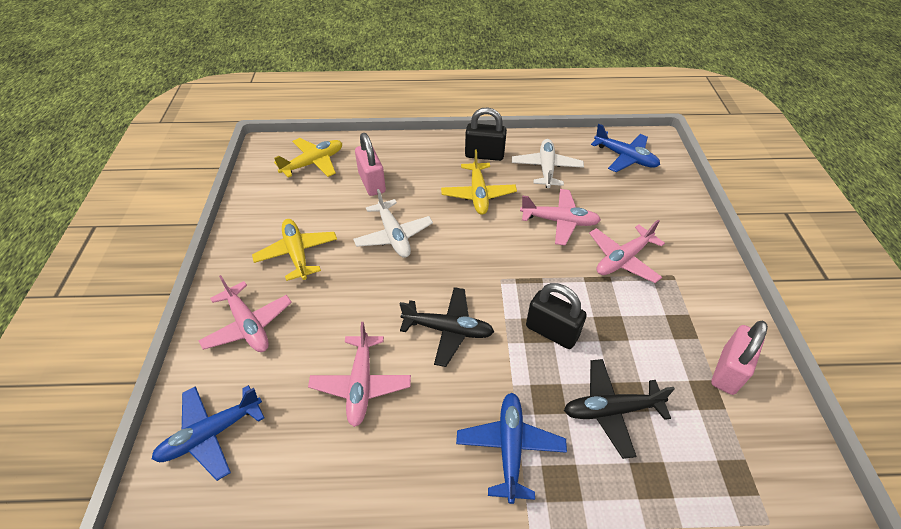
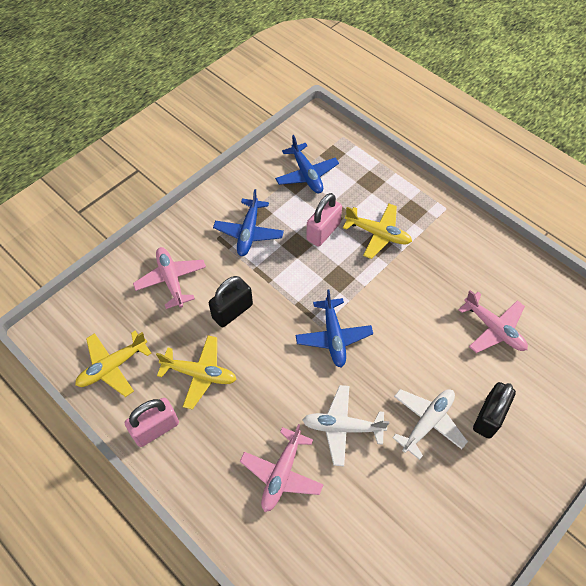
black plane: [400,287,494,367] [564,359,675,459] = 2 -> none = 0
pink plane: [199,275,292,352] [308,322,411,427] [520,189,601,245] [589,220,665,283] = 4 -> [133,247,206,309] [240,424,324,512] [458,290,528,353] = 3

